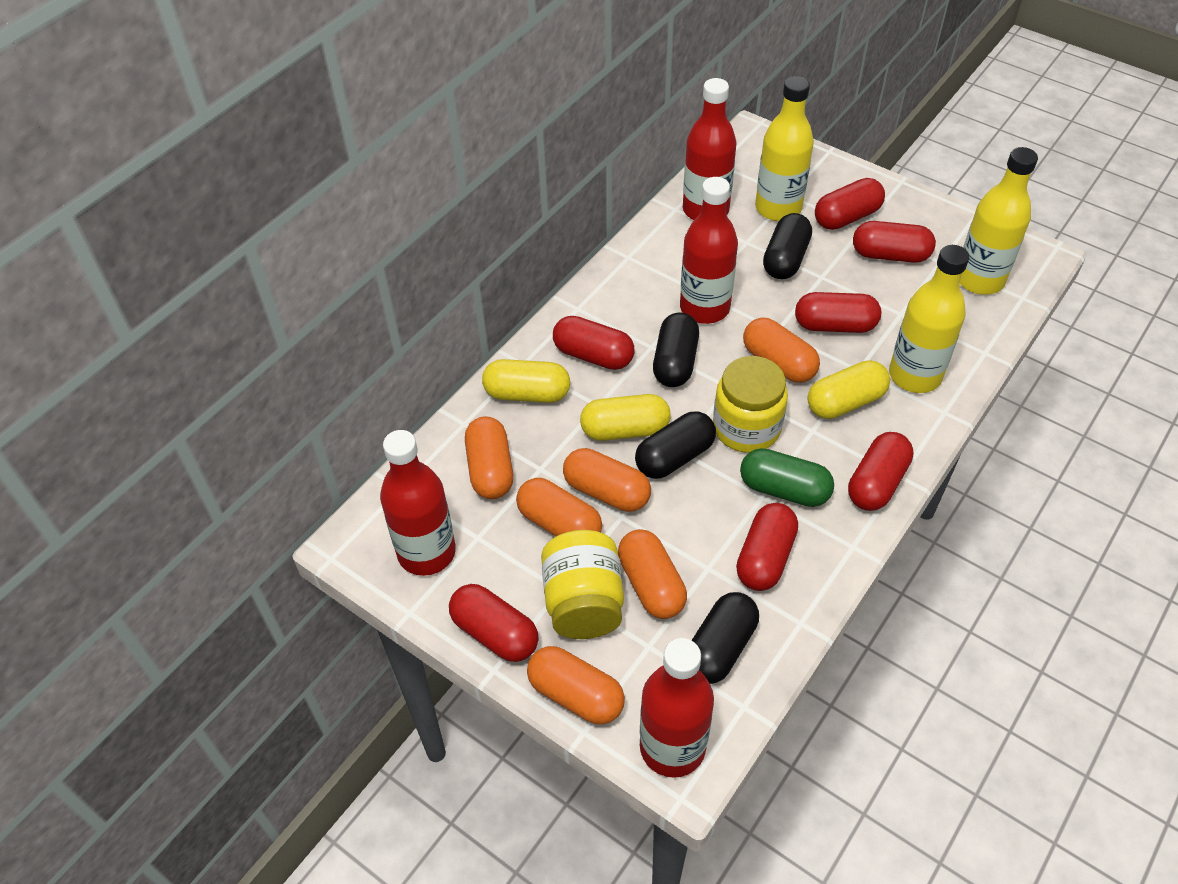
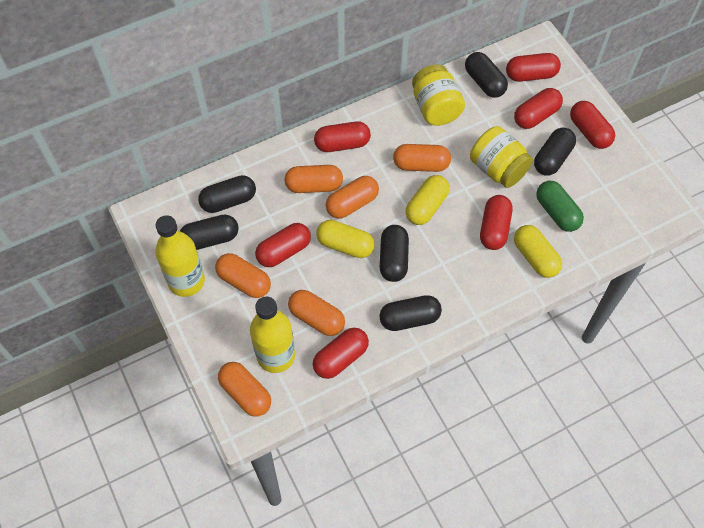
black capsule: [635,412,716,479] [653,313,699,387] [691,592,759,684] [763,213,812,279] = 4 -> [180,215,239,250] [198,175,256,213] [379,295,442,331] [380,225,409,282] [465,52,508,98] [534,128,576,176] = 6
red bottle: [380,430,456,576] [640,638,714,778] [680,177,738,324] [683,78,737,220] = 4 -> none = 0
yellow bottle: [755,76,814,221] [889,245,969,393] [960,147,1038,295] = 3 -> [155,215,205,297] [250,296,295,373] = 2

